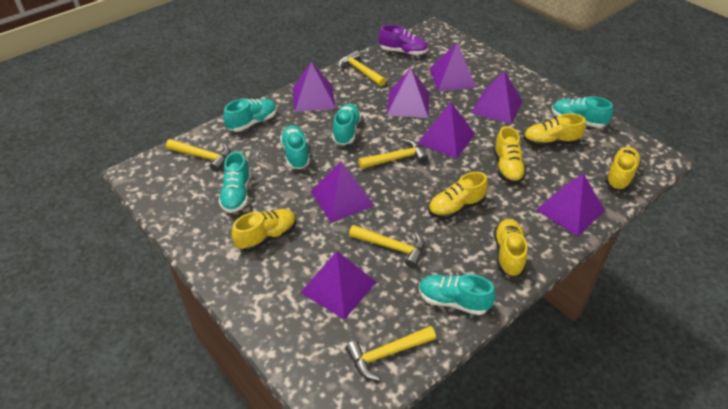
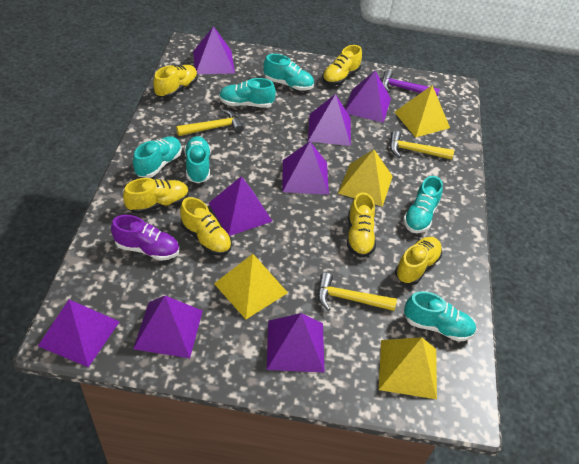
purple hammer: none = 0 -> [381,70,440,97] = 1
yellow hammer: [166,139,230,172] [338,50,386,86] [346,326,436,381] [349,225,424,268] [358,139,428,169] = 5 -> [176,109,244,136] [318,273,397,311] [390,131,454,160] = 3
yellow pyramid: none = 0 -> [214,254,288,319] [338,149,393,207] [379,337,437,399] [394,85,450,137] = 4

